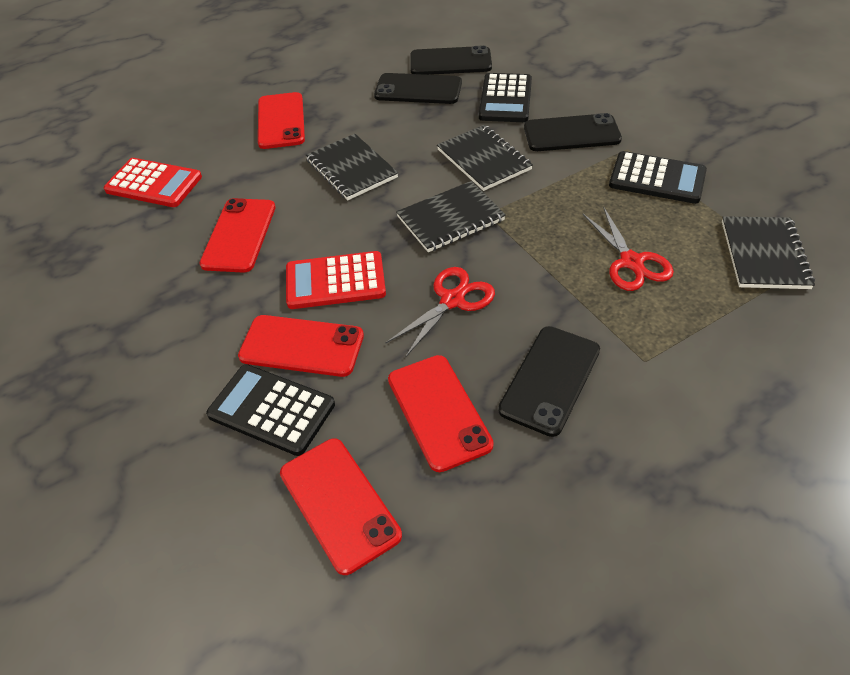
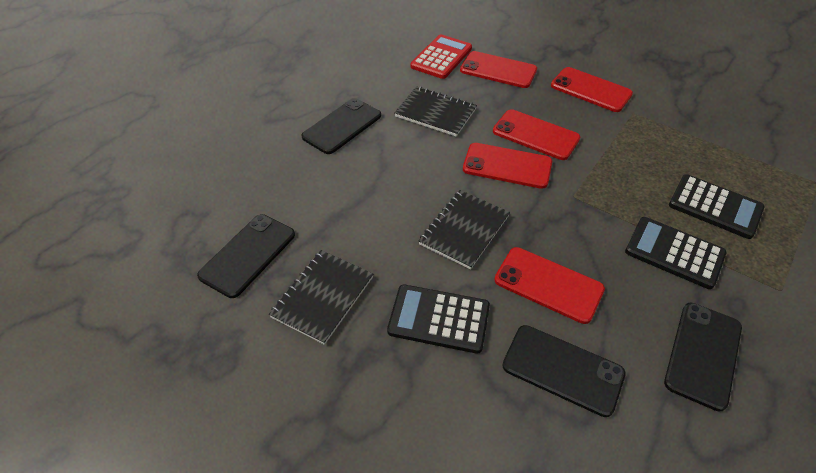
black notebook: [306,134,398,200] [396,181,506,252] [437,125,533,191] [722,216,815,289] = 4 -> [269,250,373,345] [394,86,477,137] [419,190,510,270] = 3
red calculator: [104,158,202,207] [286,251,386,309] = 2 -> [411,34,472,79] = 1
red scissors: [386,267,495,358] [583,206,674,291] = 2 -> none = 0

